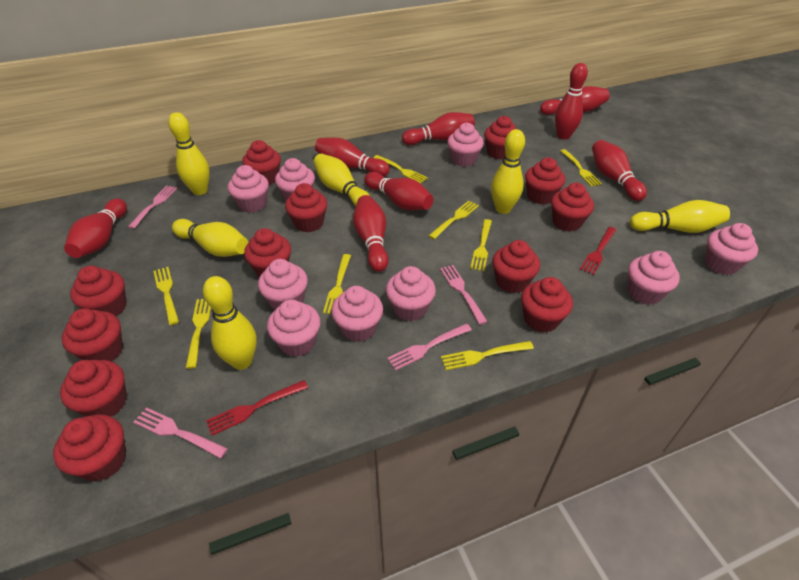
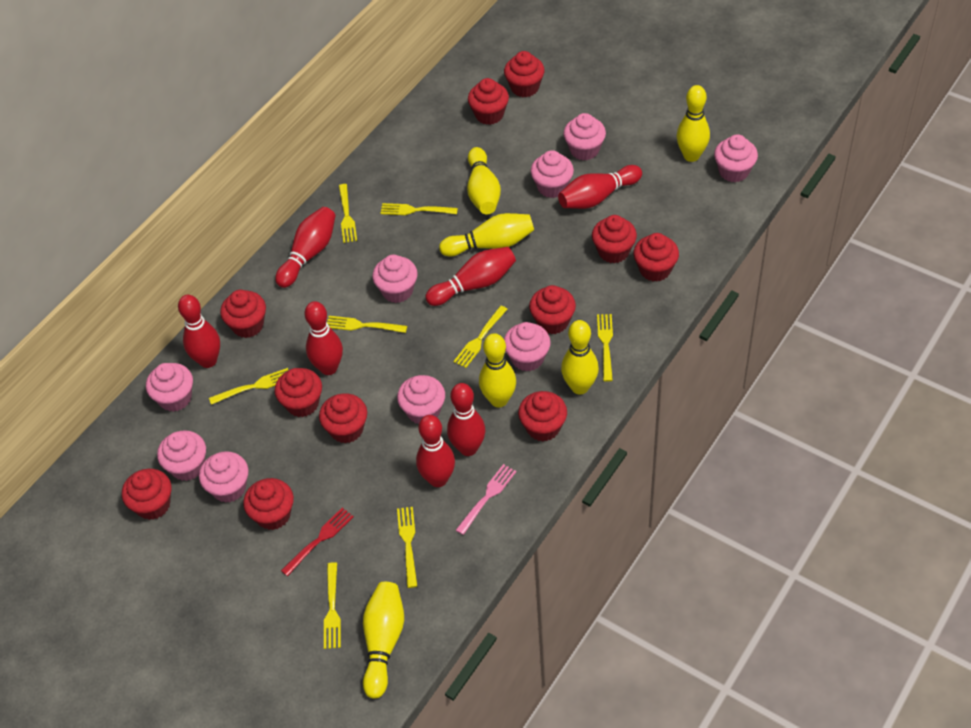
pink fork: [128,186,177,229] [133,407,228,459] [387,324,472,371] [440,265,488,325] = 4 -> [456,464,516,535] = 1
red bowling pin: [64,199,127,258] [315,138,390,176] [353,195,389,272] [364,172,433,210] [402,112,475,145] [540,86,610,115] [555,63,588,140] [592,140,647,201] = 8 -> [178,295,220,368] [275,207,336,288] [304,301,343,375] [416,415,455,487] [425,247,516,306] [447,383,485,456] [558,165,642,209] = 7
red cupcake: [53,414,126,481] [60,360,127,416] [61,308,123,361] [70,266,126,316] [242,140,281,184] [244,228,291,277] [285,183,327,232] [484,116,516,159] [492,240,540,293] [521,277,573,333] [525,157,565,204] [551,183,594,232] = 12 -> [122,469,171,520] [220,290,266,338] [243,478,294,530] [275,368,322,417] [319,393,367,443] [468,78,509,125] [504,51,545,97] [518,391,567,442] [529,285,576,334] [592,215,637,263] [633,233,679,282] = 11
red fork: [206,380,308,436] [580,227,616,275] = 2 -> [281,508,354,576] = 1

